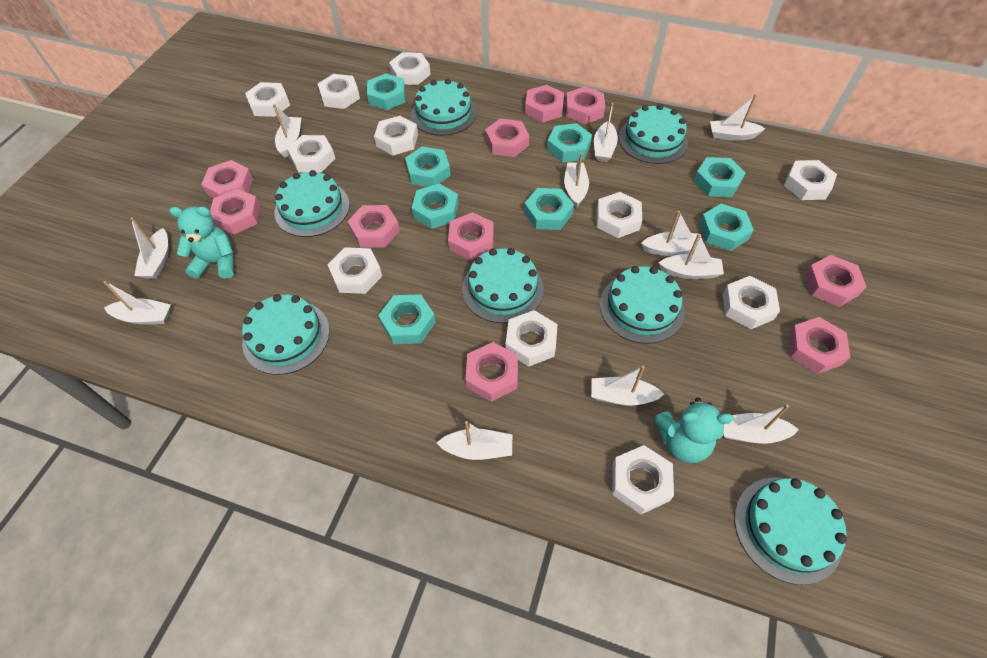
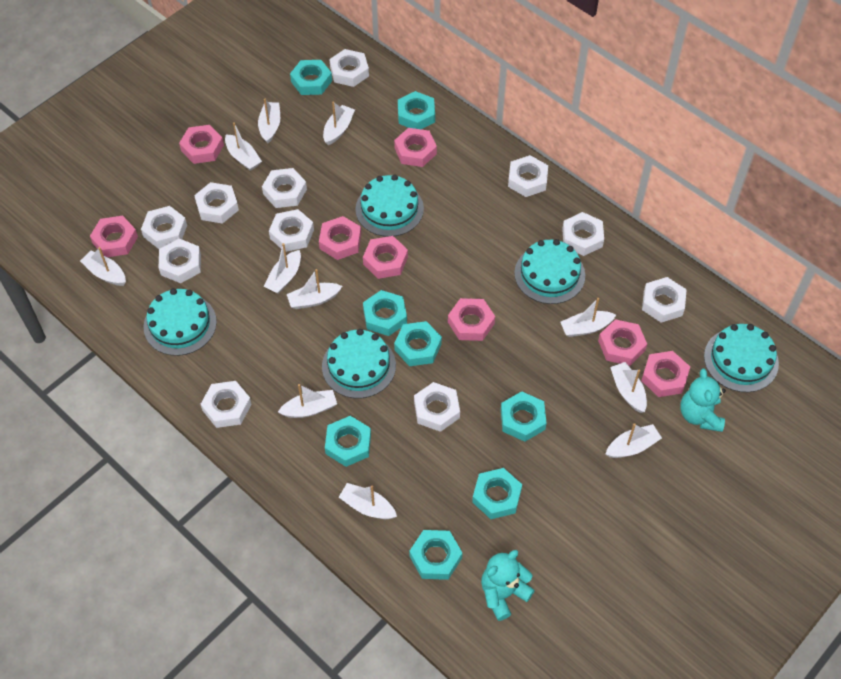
pink nut: [201,160,253,198] [210,189,260,234] [348,205,400,248] [448,212,494,260] [466,342,518,402] [485,118,529,157] [525,85,564,122] [566,86,605,124] [788,317,850,374] [805,255,867,307] = 10 -> [90,216,138,257] [179,125,224,164] [319,216,361,260] [363,236,408,279] [394,128,437,167] [448,298,495,341] [598,319,647,366] [641,351,690,397] = 8
turquoise cake: [242,294,330,375] [275,170,350,237] [411,79,477,136] [462,248,544,323] [600,266,685,344] [619,104,688,164] [734,477,847,585] = 7 -> [144,288,217,356] [322,329,396,398] [355,175,424,237] [514,239,585,304] [704,324,779,392] = 5

